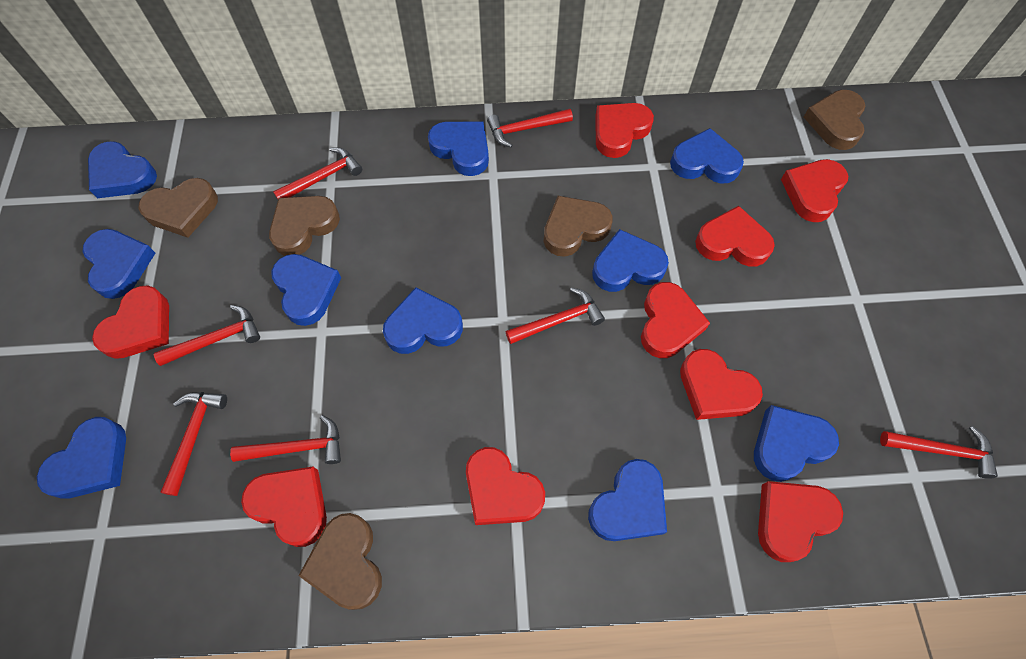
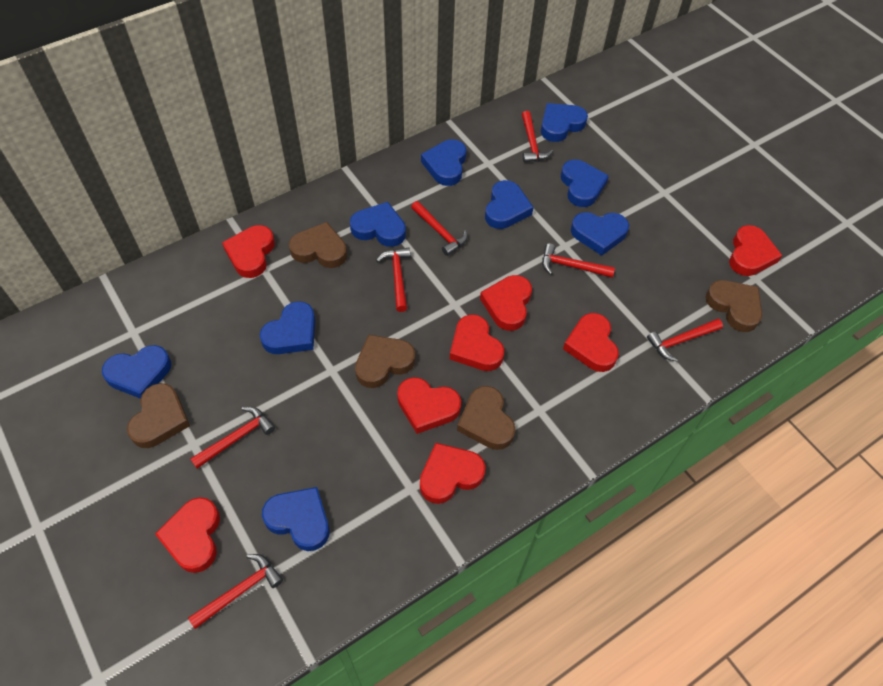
blue heart: [37,417,126,498] [82,229,155,299] [88,141,157,198] [271,254,341,326] [383,287,463,354] [428,122,489,176] [588,459,667,541] [592,229,669,292] [670,128,744,184] [754,405,839,482] = 10 -> [102,345,171,399] [260,301,315,354] [262,487,330,551] [350,202,406,247] [421,139,466,186] [485,180,534,229] [541,103,588,142] [561,160,609,207] [571,212,629,256] = 9
red heart: [92,286,169,359] [241,467,327,547] [466,447,545,525] [596,103,654,158] [641,282,710,358] [680,349,763,420] [695,206,775,267] [758,481,843,562] [781,159,848,222] = 9 -> [155,497,220,573] [222,225,275,278] [397,377,461,434] [420,443,486,504] [450,314,504,371] [480,275,532,331] [563,313,619,372] [729,225,782,276] = 8

